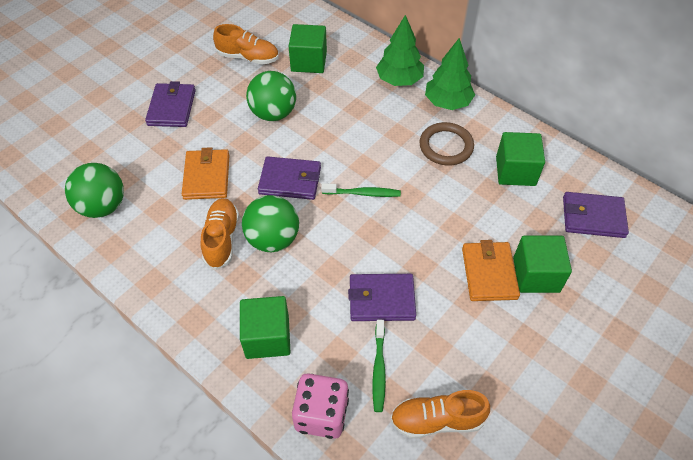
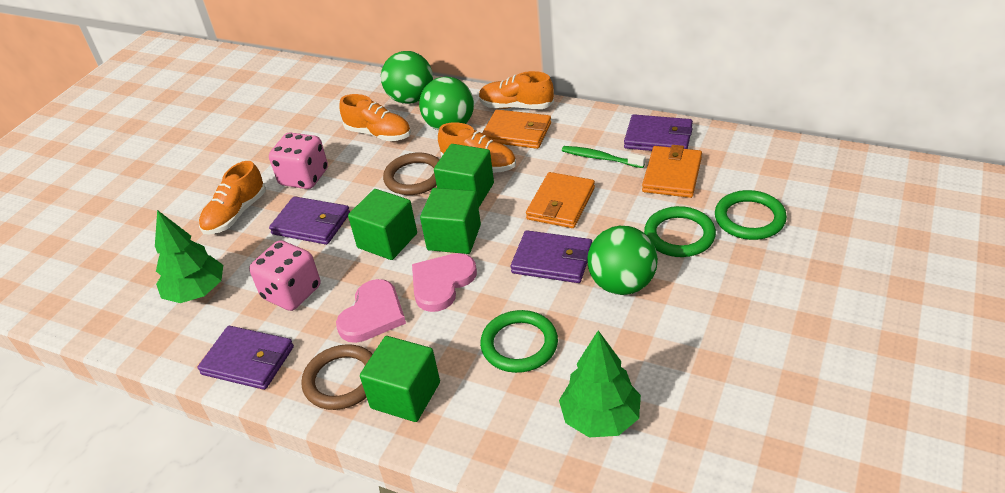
brown ring: [420,122,474,166] = 1 -> [301,344,373,410] [383,152,440,195] = 2
green ring: none = 0 -> [480,310,558,373] [644,206,716,257] [715,190,787,240] = 3
green toothbrush: [321,183,401,197] [372,319,386,412] = 2 -> [562,146,645,168] = 1
orange shoe: [201,198,239,270] [213,24,279,65] [390,390,490,438] = 3 -> [199,161,266,234] [339,94,411,141] [438,122,516,173] [479,71,554,109] = 4
orange wallet: [182,147,230,200] [462,240,520,301] = 2 -> [482,109,551,149] [526,172,595,228] [642,145,702,198] = 3
pink dice: [292,373,349,439] = 1 -> [249,240,321,311] [269,132,328,189] = 2
pink heart: none = 0 -> [336,279,406,343] [412,253,477,312] = 2

